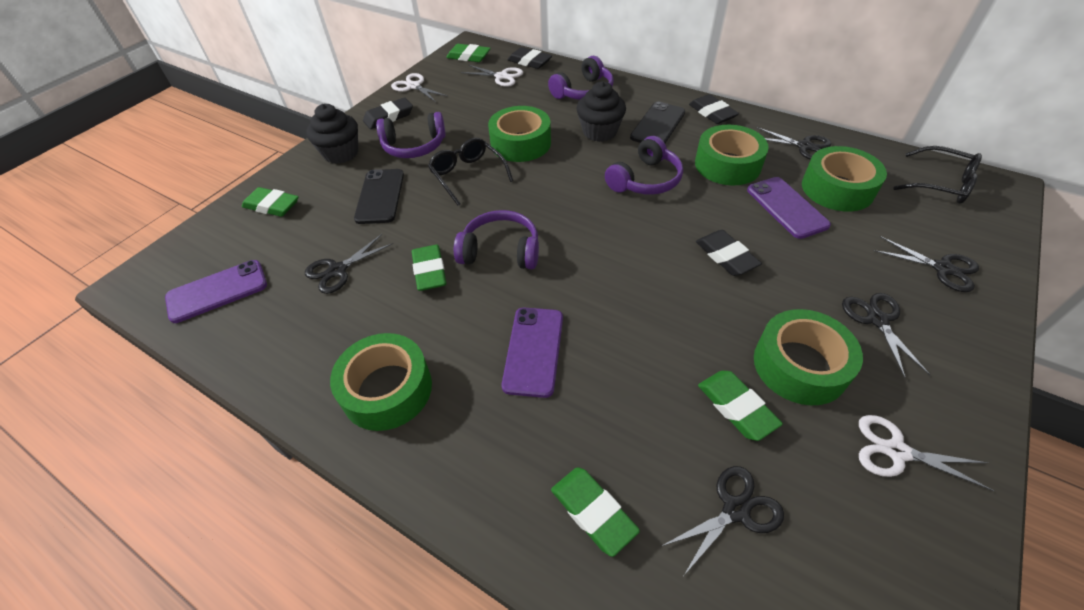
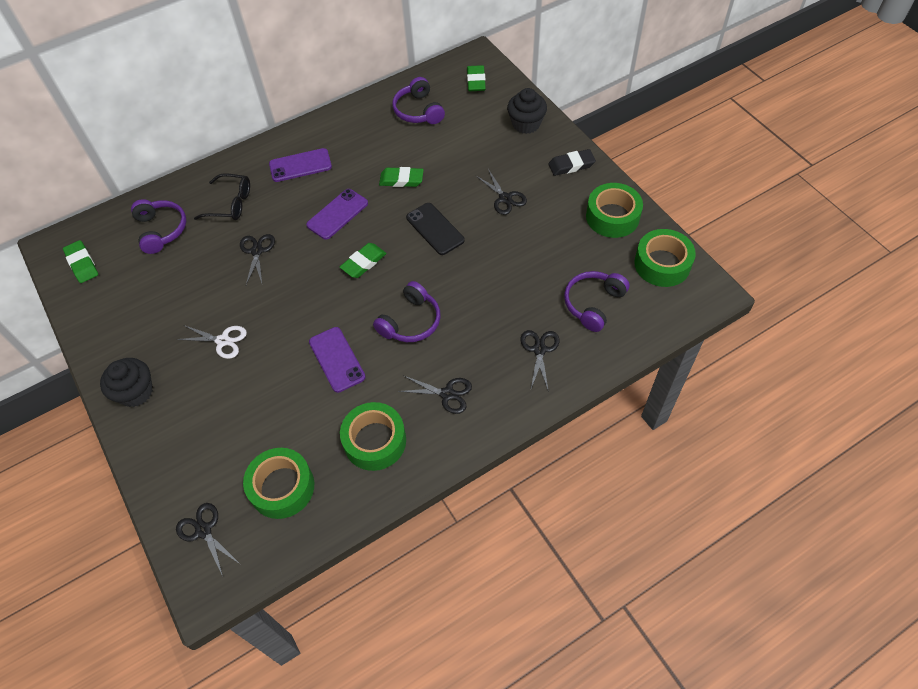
black eraser: [363,98,413,129] [508,47,552,69] [689,94,739,124] [696,230,762,276] = 4 -> [548,149,596,176] = 1
black glasses: [428,138,513,206] [893,146,982,204] = 2 -> [194,173,250,220] = 1
black phone: [354,169,404,224] [630,101,685,143] = 2 -> [406,203,465,255] = 1
green eraser: [242,187,299,217] [412,245,446,291] [446,44,491,62] [551,467,640,557] [698,371,783,441] = 5 -> [63,240,98,283] [340,243,387,278] [379,167,424,187] [467,65,486,91] = 4
green tape: [330,333,432,431] [488,106,551,162] [695,125,769,186] [754,309,863,405] [802,146,887,212] = 5 -> [243,448,314,519] [340,402,406,471] [586,183,643,238] [634,229,696,287] = 4
white scissors: [391,73,447,102] [461,65,523,87] [859,415,994,491] = 3 -> [176,325,247,359] = 1

